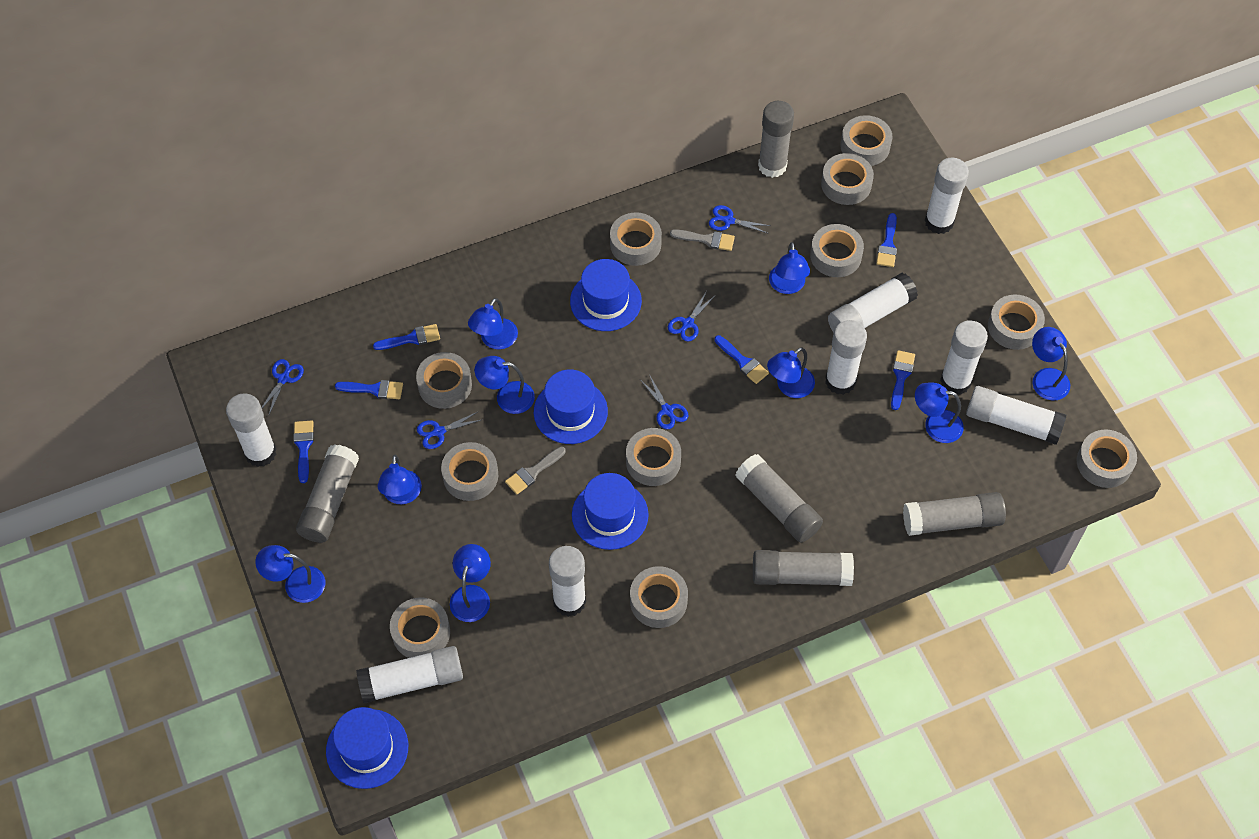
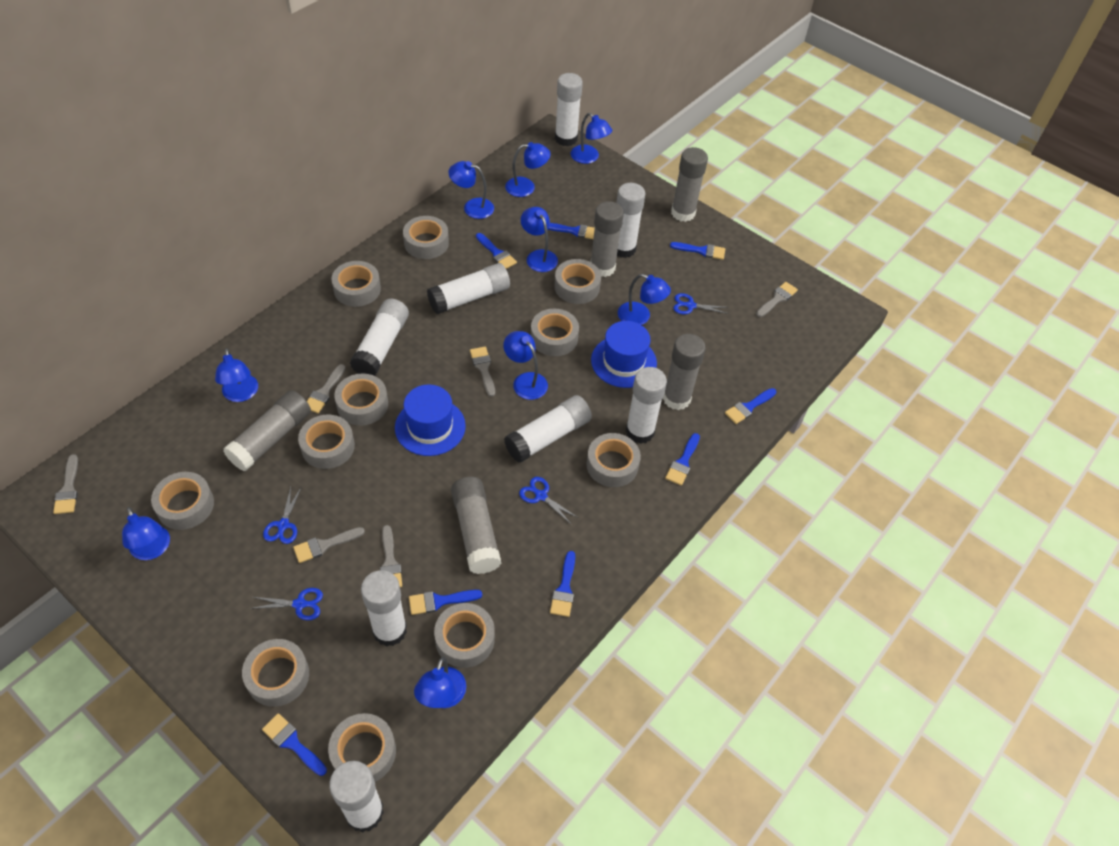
blue brush: [293,421,314,483] [335,380,403,399] [373,324,440,350] [714,335,769,384] [876,213,897,267] [891,350,915,410] = 6 -> [262,713,327,776] [409,590,482,615] [476,233,517,269] [548,223,595,239] [550,551,575,617] [665,433,700,485] [670,242,725,260] [725,388,776,424] = 8
blue hat: [326,707,408,789] [534,369,608,444] [570,259,642,331] [572,473,649,550] = 4 -> [395,385,466,456] [591,321,657,388] = 2
blue scissors: [261,359,304,414] [417,411,481,449] [641,376,689,429] [668,291,716,342] [709,205,771,234] = 5 -> [250,588,323,620] [263,487,301,544] [519,477,578,524] [673,293,729,314] = 4
grey brush: [505,447,566,495] [670,229,735,251] = 2 -> [53,454,78,514] [293,527,365,563] [307,364,345,413] [380,525,402,587] [470,347,495,397] [756,282,798,317] = 6

